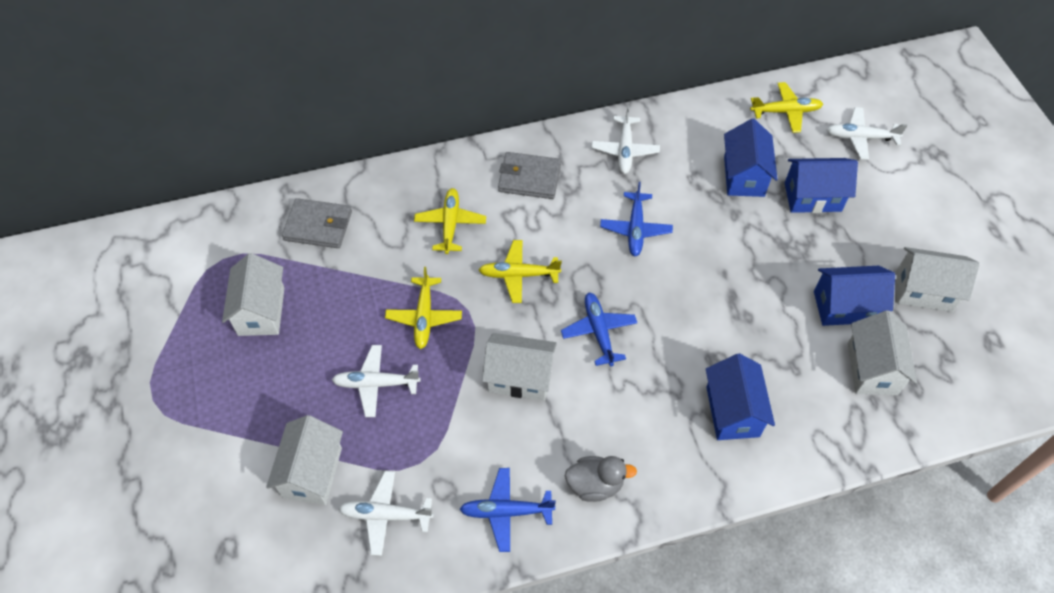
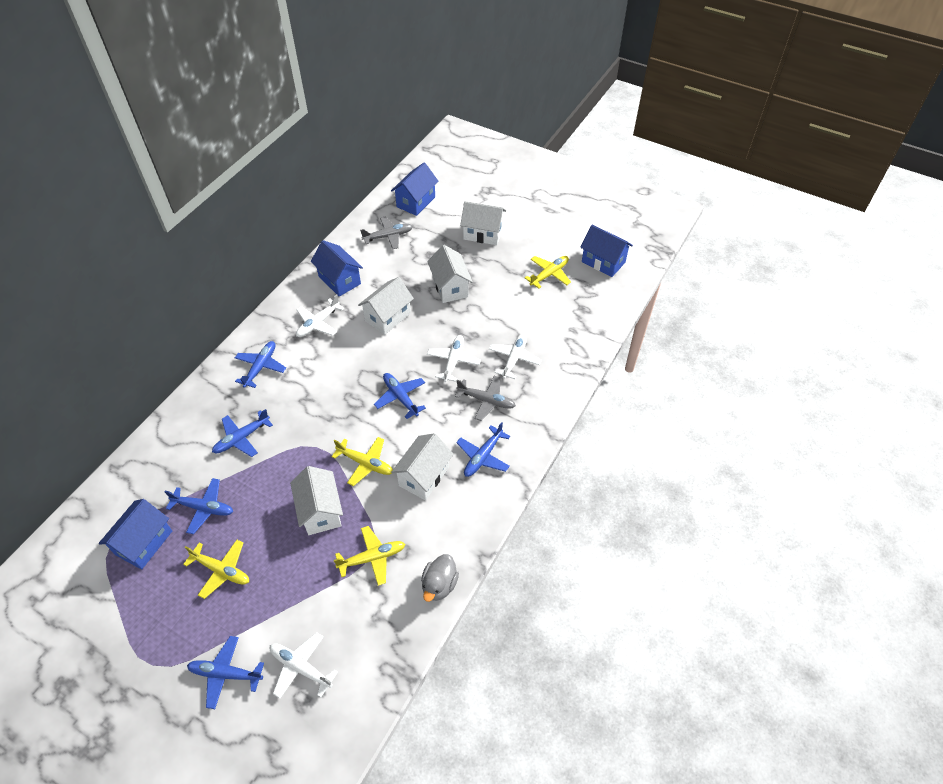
blue plane: [460,468,556,552] [561,293,637,366] [600,182,673,257] = 3 -> [165,478,233,534] [187,636,264,709] [212,409,273,457] [235,341,286,388] [374,373,426,419] [456,422,510,477] = 6
grey plane: none = 0 -> [360,216,413,249] [455,376,516,421] = 2
grey wallet: [282,198,352,248] [498,152,561,199] = 2 -> none = 0

